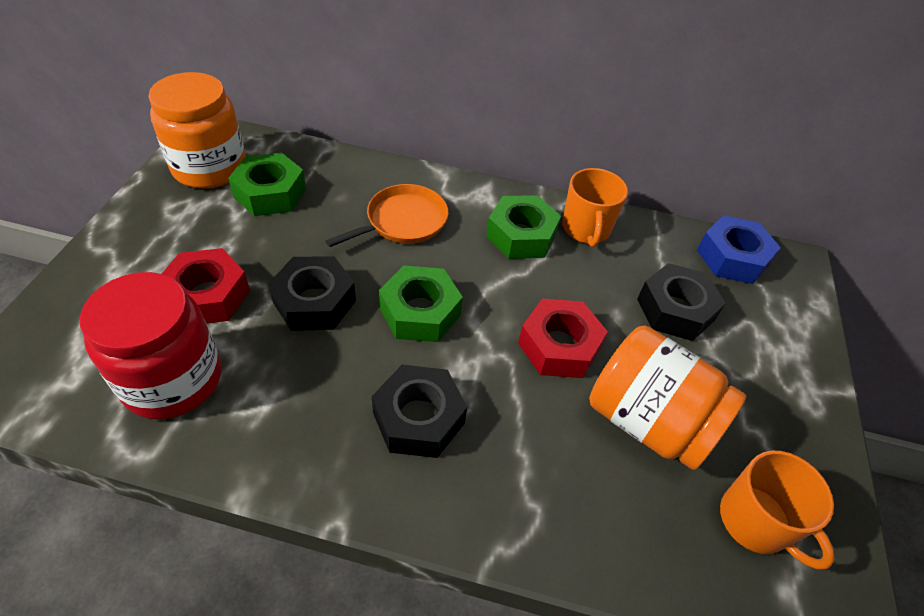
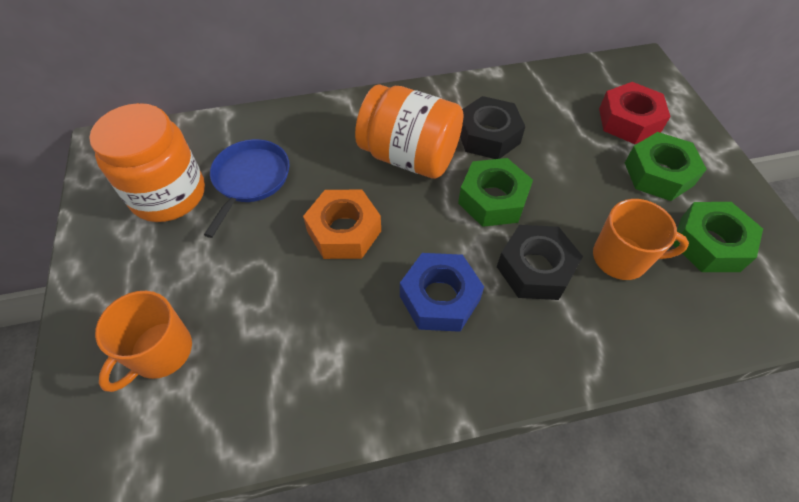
black nut: [268,256,356,331] [372,365,467,458] [637,263,726,341] = 3 -> [460,96,525,159] [497,225,583,300] = 2
blue pan: none = 0 -> [204,139,290,238] = 1
orange nut: none = 0 -> [303,190,381,259] = 1
orange pan: [326,184,449,247] = 1 -> none = 0
red jar: [80,272,221,420] = 1 -> none = 0
red nut: [162,248,250,324] [518,298,608,378] = 2 -> [599,82,671,144] = 1

